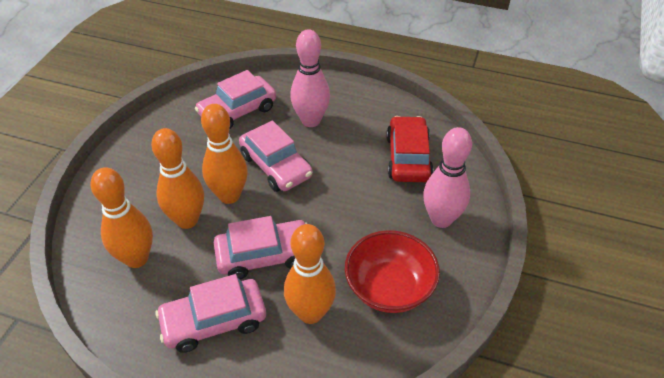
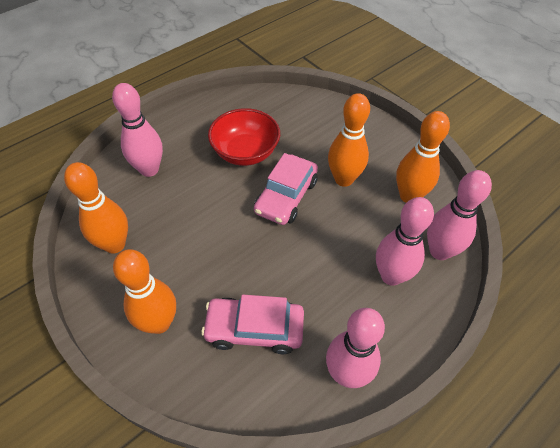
pink bowling pin: [290,29,330,127] [423,127,472,228] = 2 -> [112,83,163,177] [326,308,385,388] [376,197,434,286] [427,170,492,260] = 4
pink car: [155,274,266,353] [195,70,276,130] [214,216,307,279] [239,120,313,192] = 4 -> [201,295,304,354] [254,153,318,225] = 2
red car: [386,116,433,182] = 1 -> none = 0

